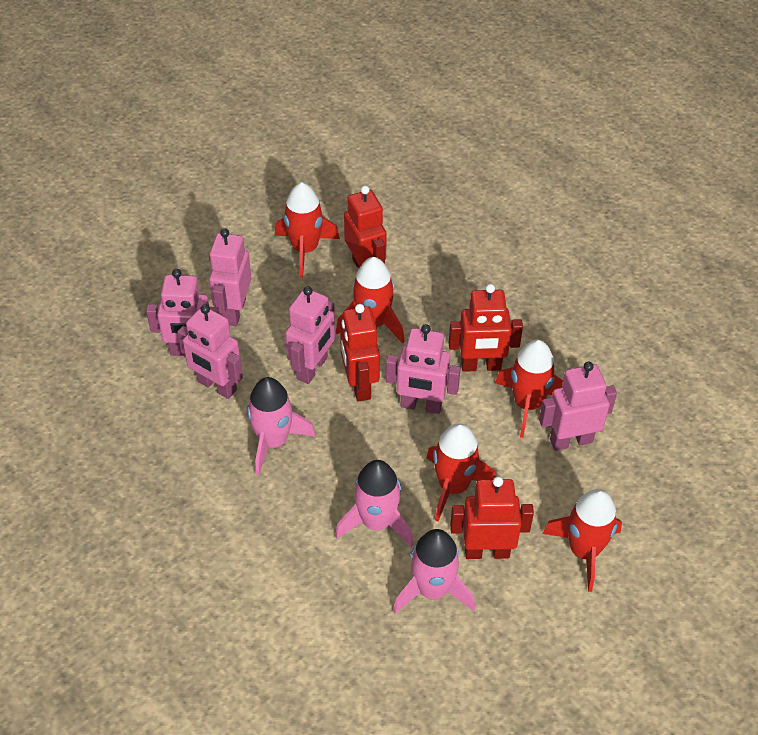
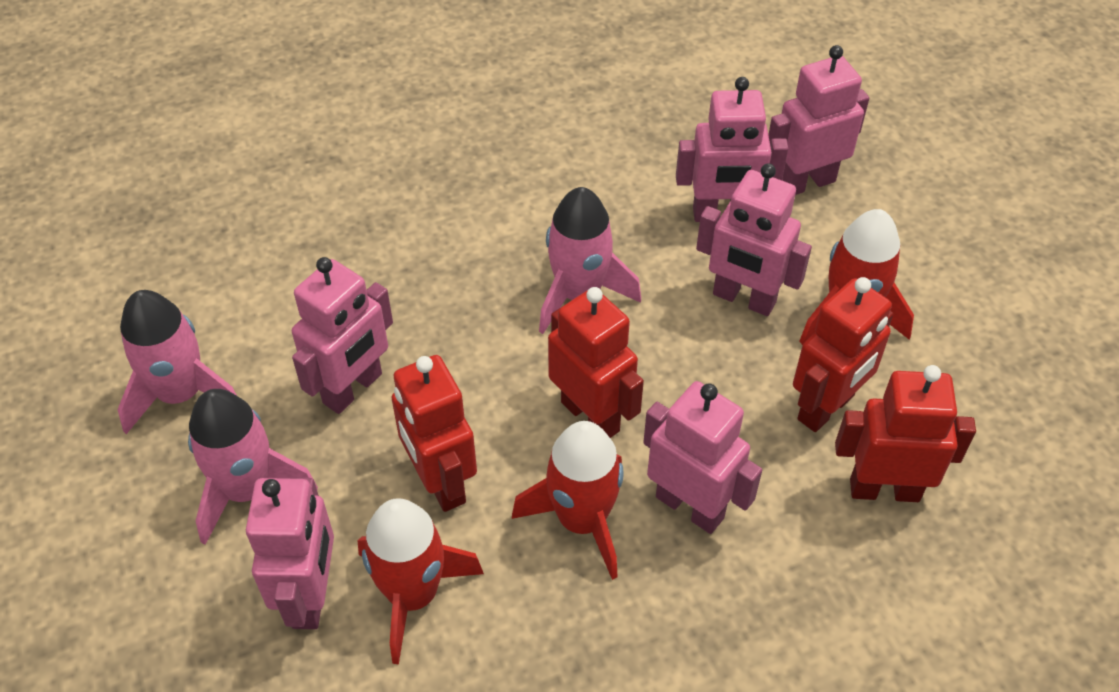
red rocket: [275,182,340,277] [336,257,405,344] [426,423,496,521] [495,340,563,438] [542,489,622,592] = 5 -> [358,498,484,665] [512,421,624,580] [799,209,914,345] = 3

